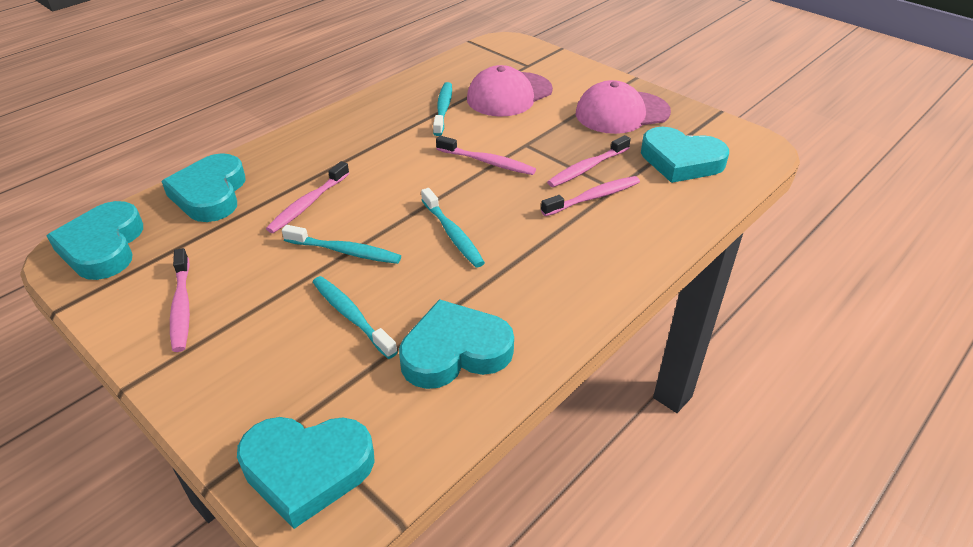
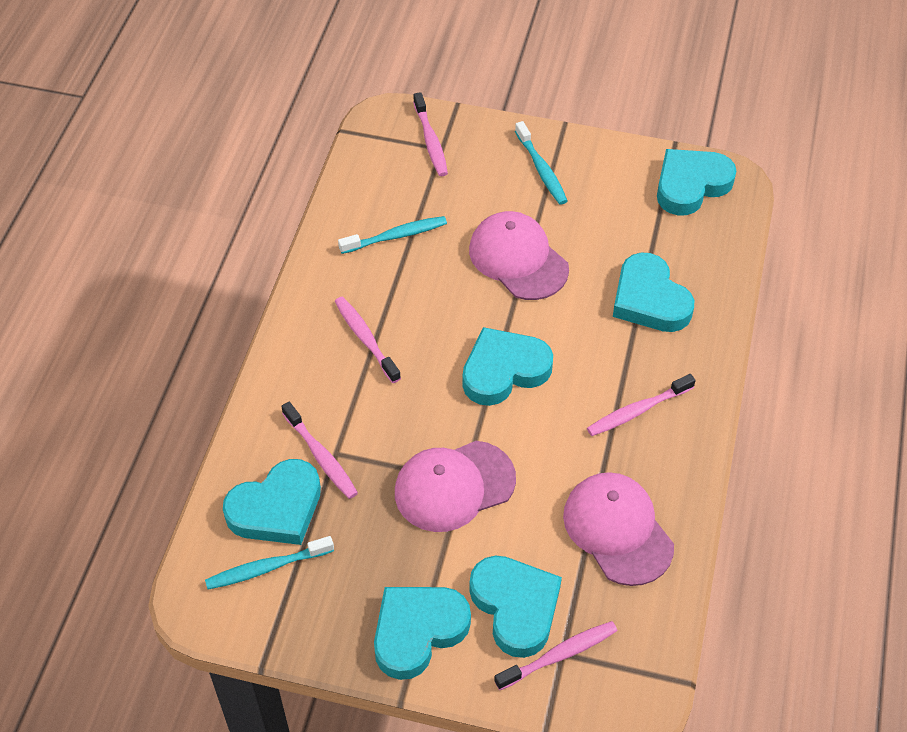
pink cap: [467,65,553,117] [576,80,671,134] = 2 -> [395,441,516,532] [469,211,569,300] [563,472,674,586] = 3
turquoise heart: [47,201,143,280] [161,153,246,222] [237,417,375,529] [399,299,514,389] [641,127,729,183] = 5 -> [223,459,321,545] [374,587,471,680] [462,327,553,406] [469,555,562,658] [613,253,694,332] [657,149,737,215] = 6
turquoise toothbrush: [282,225,401,264] [313,276,398,359] [421,188,485,267] [433,82,452,136] = 4 -> [205,536,334,590] [338,216,447,254] [515,121,567,205] = 3

